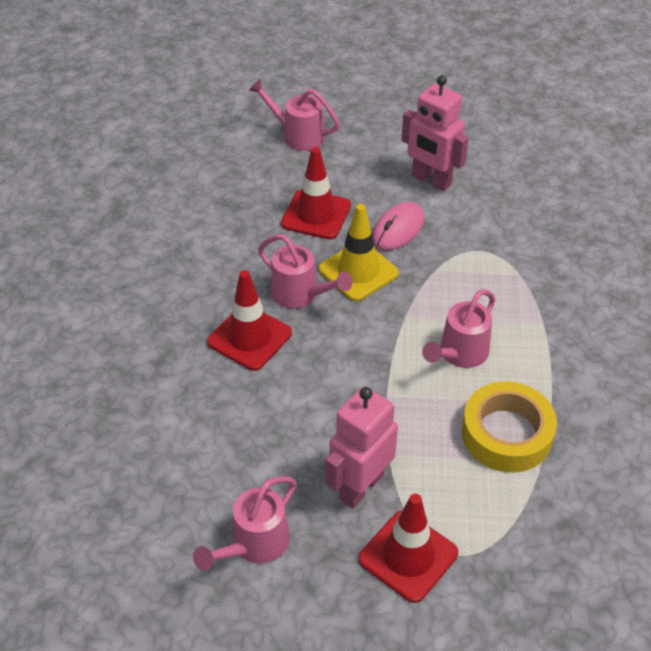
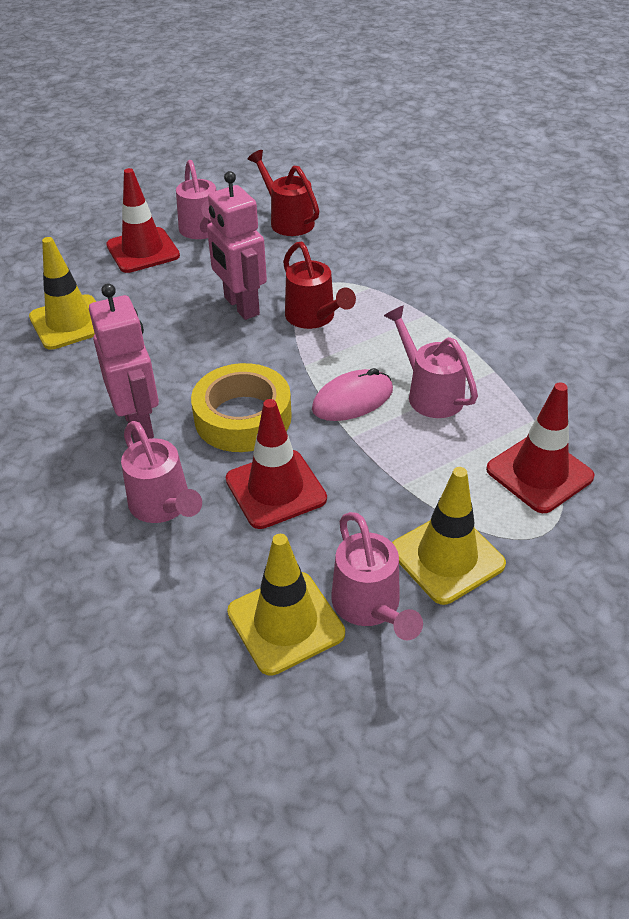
red watering can: none = 0 -> [248,150,319,236] [283,241,356,329] = 2
yellow traffic cone: [319,204,399,301] = 1 -> [29,237,96,350] [227,534,345,676] [392,467,506,605] = 3

